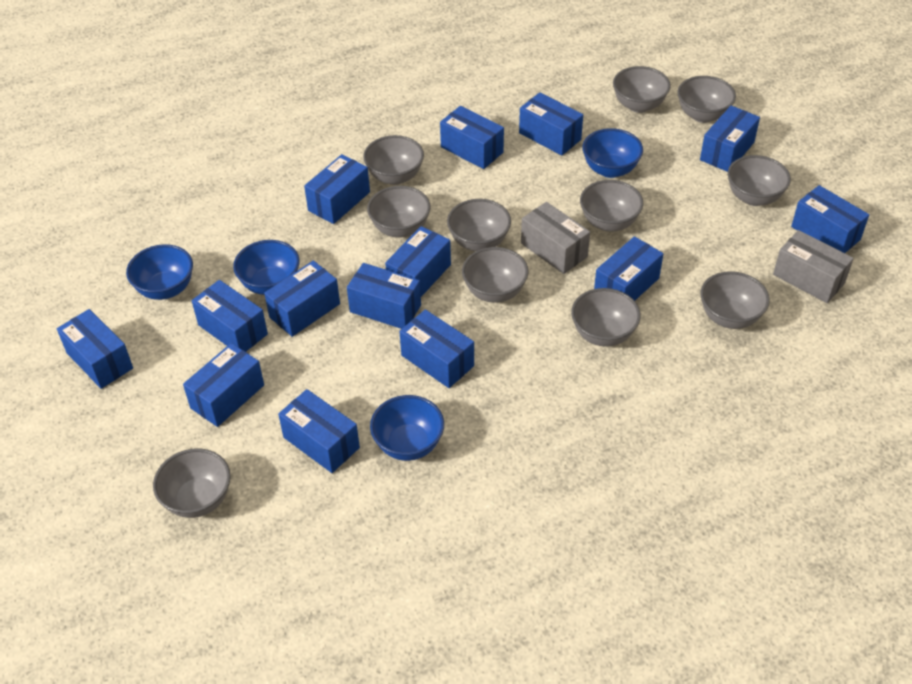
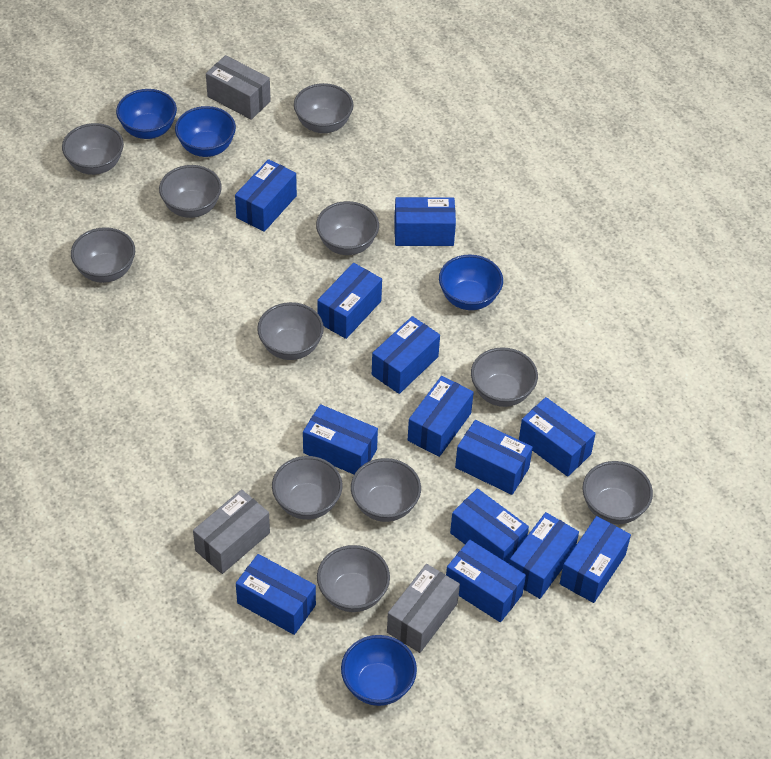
blue box: [57,309,133,389] [183,343,264,427] [192,280,268,352] [264,261,340,337] [278,389,360,473] [304,154,370,224] [347,263,421,329] [385,226,451,297] [399,309,474,388] [440,106,504,169] [519,92,583,156] [594,236,663,301] [700,106,760,172] [791,185,869,253] = 14 -> [235,159,297,232] [236,554,316,635] [303,404,378,474] [317,263,382,339] [372,316,440,394] [394,197,456,246] [408,376,474,457] [446,540,526,622] [450,488,529,564] [455,420,533,495] [509,512,579,599] [519,397,596,477] [560,516,631,603] = 13
grey box: [521,202,590,274] [773,230,854,303] = 2 -> [193,489,270,574] [206,55,271,120] [387,564,460,653] = 3

